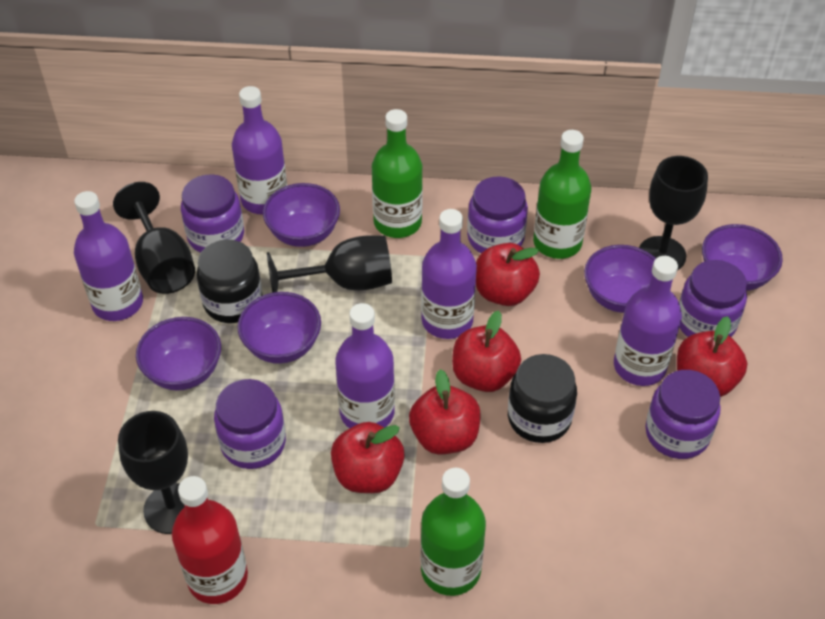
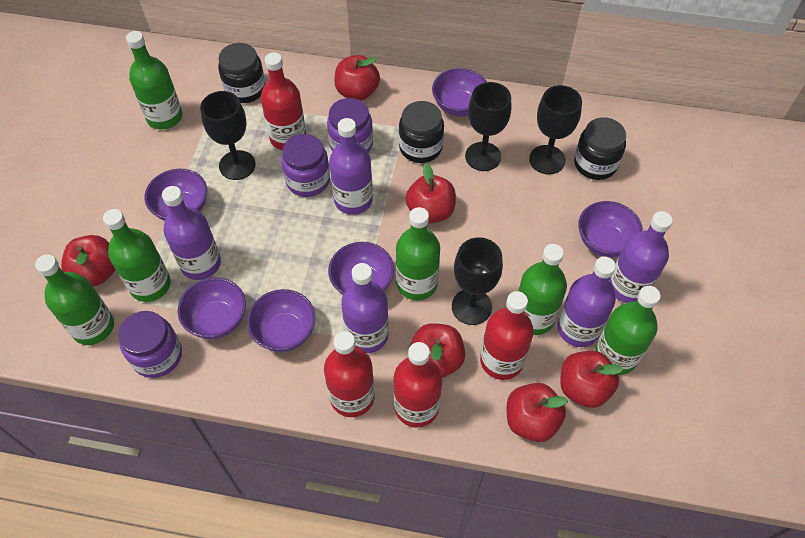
black jar: [196,240,263,323] [508,354,577,443] = 2 -> [218,43,266,103] [399,101,444,163] [574,117,626,180] = 3
green bottle: [372,109,423,238] [420,468,486,596] [533,130,591,259] = 3 -> [35,254,114,345] [103,209,171,302] [126,31,183,130] [396,207,440,300] [518,244,567,335] [595,286,661,375] = 6
purple bowl: [136,317,221,391] [237,292,321,364] [263,183,340,247] [584,245,656,313] [702,224,783,291] = 5 -> [144,169,207,221] [178,277,246,339] [247,289,316,352] [328,242,394,295] [432,68,487,116] [578,201,643,258] = 6
purple jar: [181,174,244,253] [214,379,286,469] [467,176,528,253] [645,370,721,459] [679,260,747,337] = 5 -> [118,311,182,378] [281,134,330,197] [327,98,373,153] = 3
red apple: [331,422,405,493] [409,369,481,454] [452,310,521,392] [476,243,540,306] [677,316,747,397] = 5 -> [61,235,116,286] [334,55,380,101] [405,163,456,224] [409,323,465,378] [507,383,568,442] [560,351,623,408] = 6
red bottle: [172,476,248,604] = 1 -> [261,52,306,150] [324,331,375,417] [393,342,442,428] [480,291,534,380] = 4

